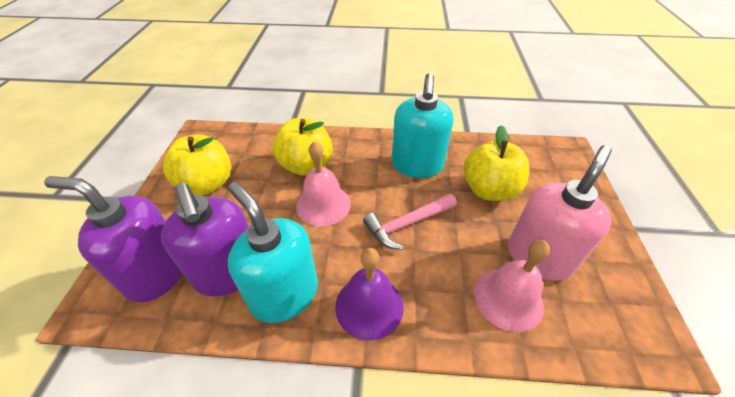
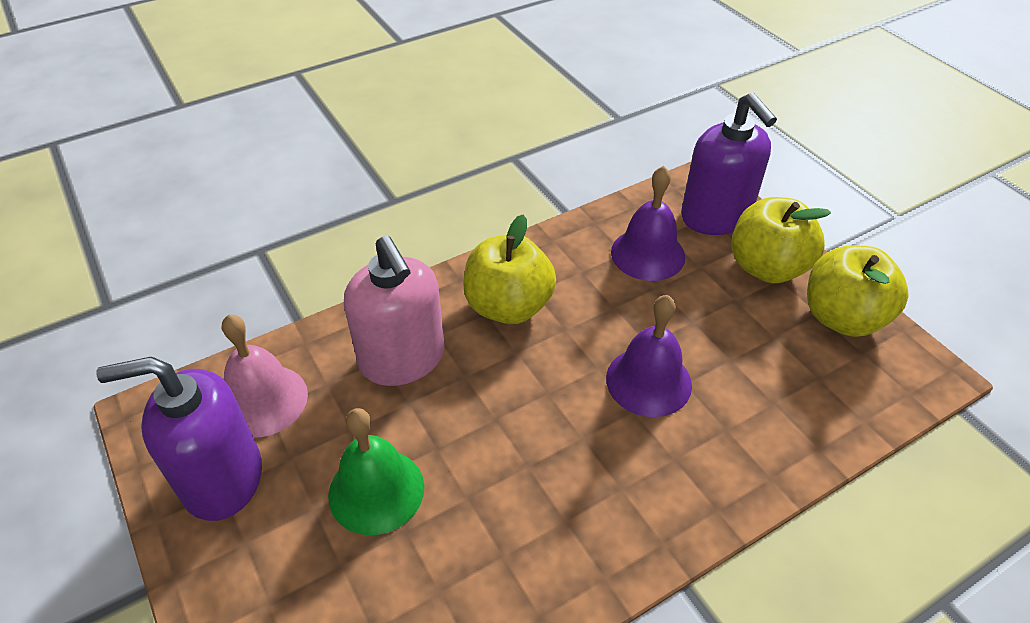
green bell: none = 0 -> [328,408,424,535] = 1
pink bell: [296,141,351,227] [474,240,550,332] = 2 -> [221,314,308,438] = 1
pink hammer: [363,194,457,250] = 1 -> none = 0
purple bell: [335,248,404,341] = 1 -> [606,295,692,417] [611,166,685,281] = 2
turquoise soap dispenser: [228,182,318,323] [392,73,454,178] = 2 -> none = 0

